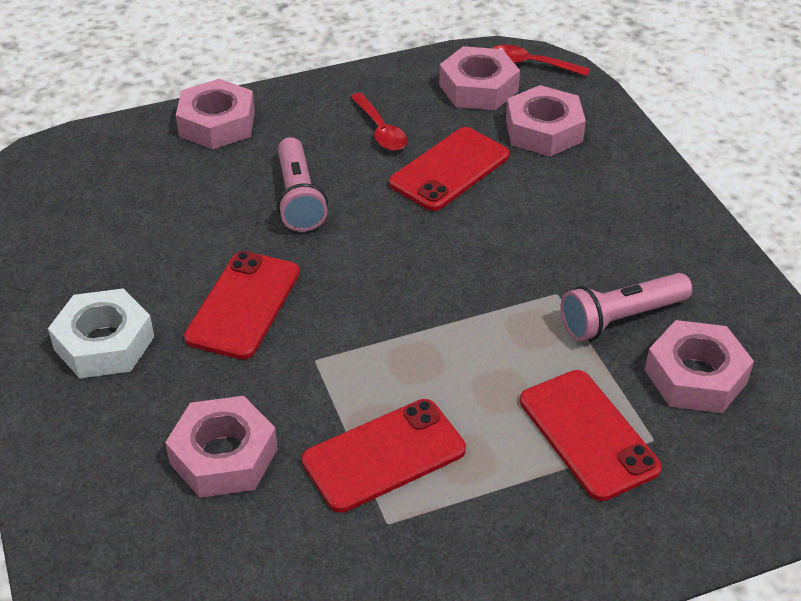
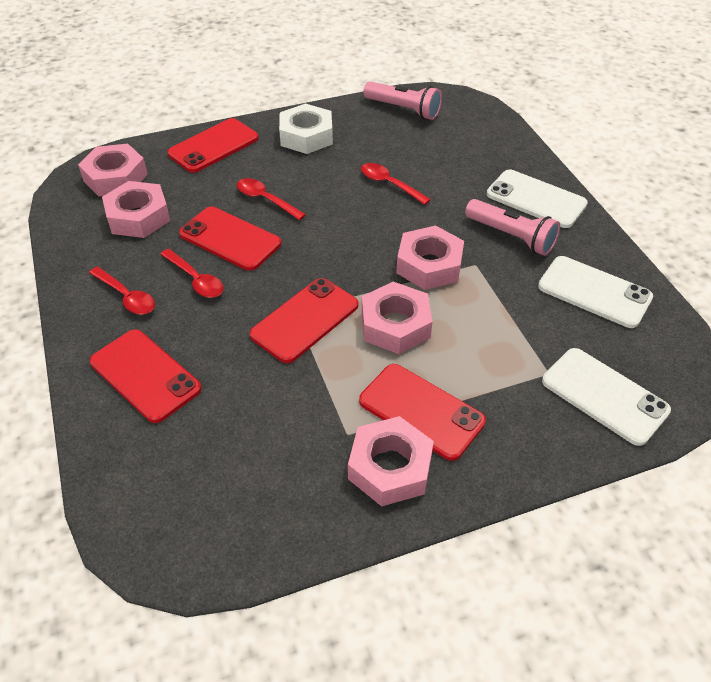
red phone: [184,251,300,360] [302,399,466,513] [389,127,510,211] [520,370,662,501] = 4 -> [90,329,201,423] [167,118,259,173] [179,207,281,271] [250,278,358,363] [359,364,486,461] = 5
red spoon: [350,93,407,151] [493,45,590,76] = 2 -> [89,267,155,315] [160,249,223,298] [237,178,306,220] [361,163,431,205] = 4
white phone: none = 0 -> [487,170,588,228] [538,256,653,328] [542,348,671,446] = 3

